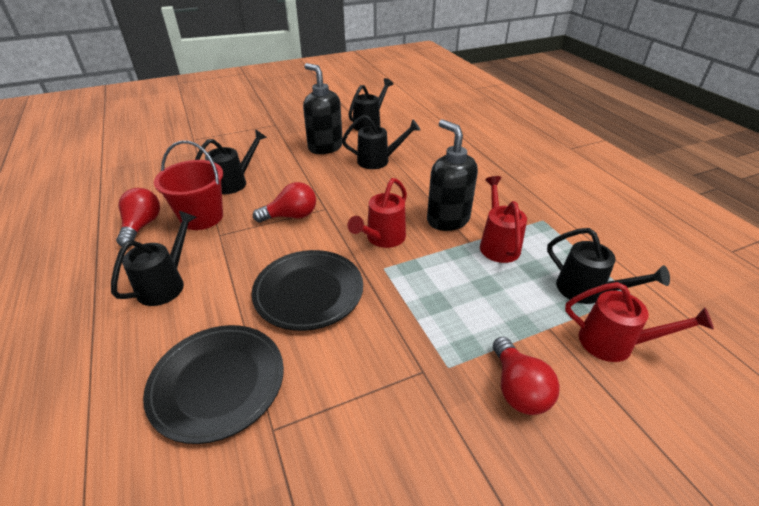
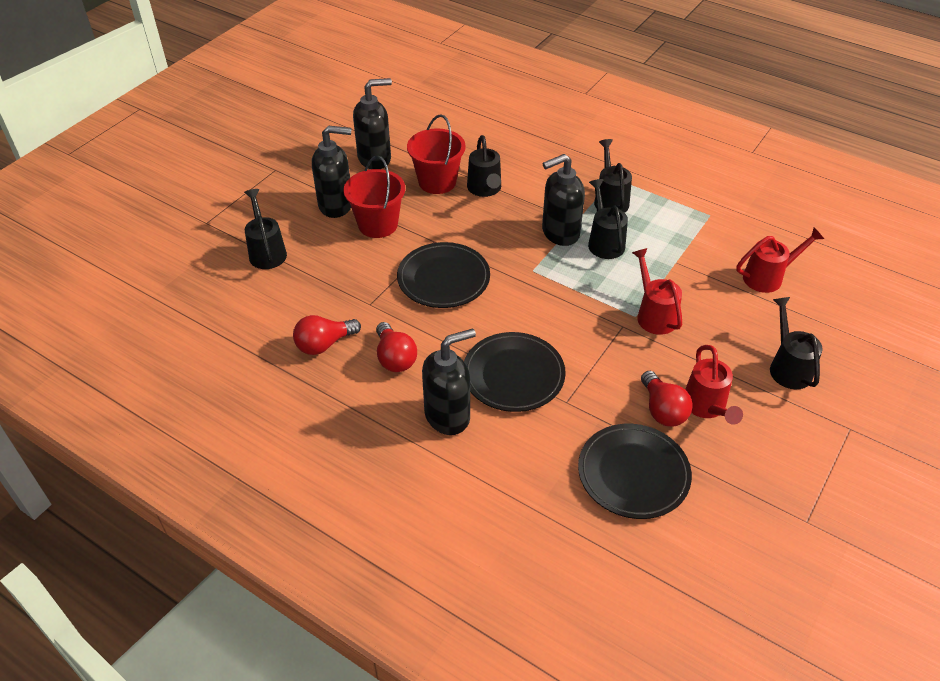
black plate: [143,325,284,444] [251,250,363,331] = 2 -> [397,242,490,308] [464,332,566,412] [578,424,692,519] = 3
black soap dispenser: [303,63,343,154] [427,119,478,231] = 2 -> [312,125,352,218] [353,78,392,169] [422,329,476,435] [542,154,585,246] = 4
red bucket: [154,141,223,230] = 1 -> [344,155,405,238] [407,114,466,194] = 2

